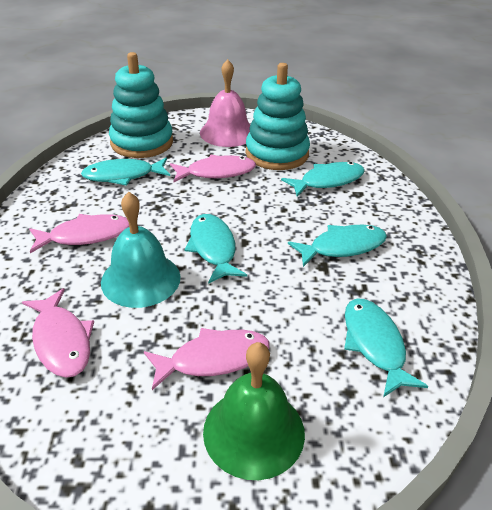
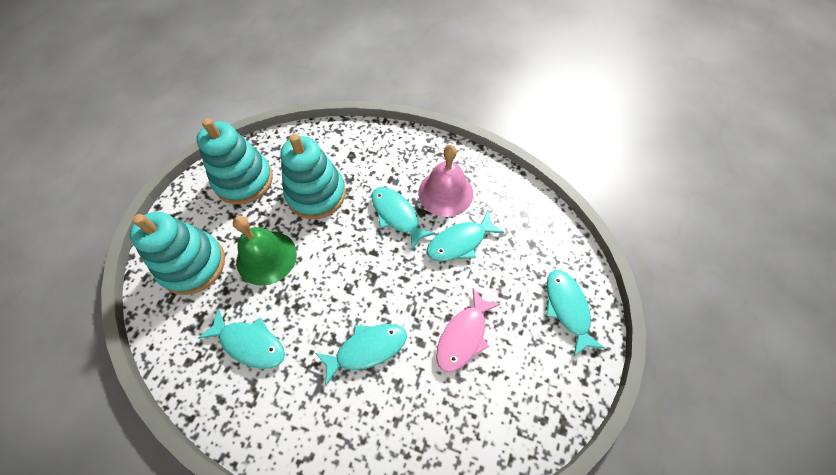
pink fish: [22,288,94,378] [29,214,129,253] [144,328,270,390] [170,155,256,182] = 4 -> [436,288,501,372] = 1
turquoise bell: [101,192,180,308] = 1 -> none = 0
turquoise stacking toy: [109,52,173,158] [246,63,310,170] = 2 -> [130,212,225,295] [197,118,273,205] [280,134,346,219] = 3

